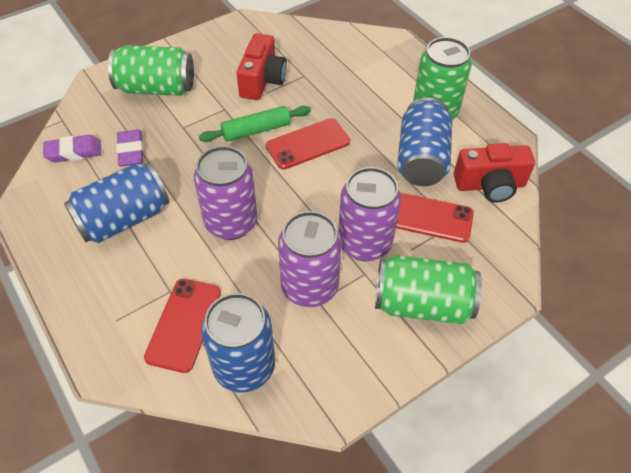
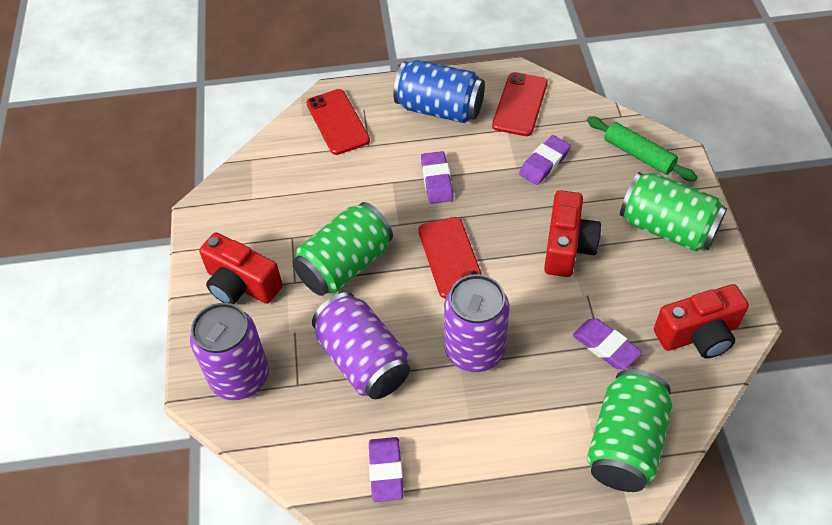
blue can: [64,163,169,243] [201,293,275,392] [397,97,452,186] = 3 -> [393,60,485,123] = 1
purple eraser: [43,135,101,162] [116,129,143,167] = 2 -> [369,437,404,502] [421,151,454,204] [519,135,571,185] [573,318,642,369] = 4
red camera: [237,33,287,100] [454,143,535,203] = 2 -> [199,233,283,304] [544,190,601,277] [654,284,749,358] = 3

